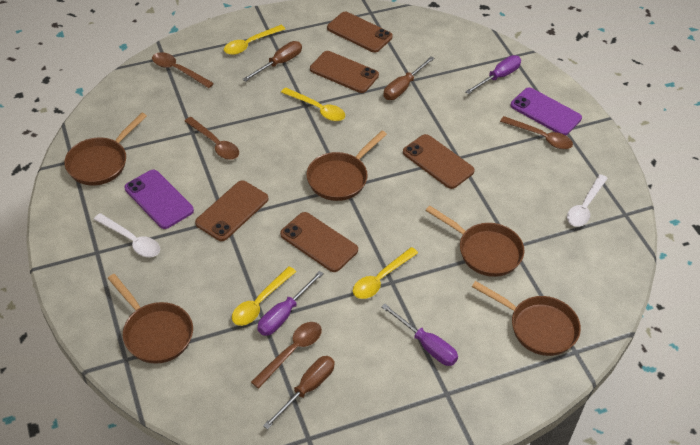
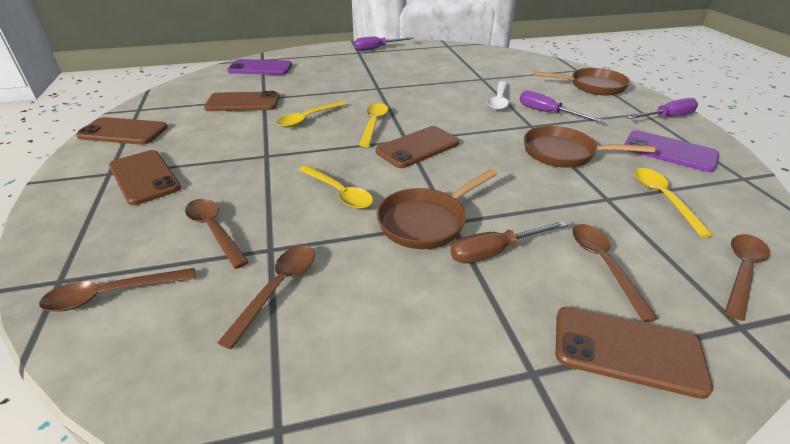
brown pan: [64,113,147,185] [108,274,193,364] [306,131,387,201] [425,205,524,277] [472,281,581,356] = 5 -> [377,169,497,249] [524,126,655,167] [534,68,630,96] = 3
brown screwdriver: [242,41,302,82] [263,356,335,430] [383,57,434,100] = 3 -> [450,221,567,264] = 1
brown spoon: [152,52,214,88] [185,117,239,160] [251,322,322,389] [500,116,573,149] = 4 -> [39,268,195,311] [185,199,249,269] [217,245,315,349] [572,224,658,322] [725,234,770,321] = 5
white spoon: [94,213,160,257] [567,174,608,227] = 2 -> [488,81,509,110] = 1

